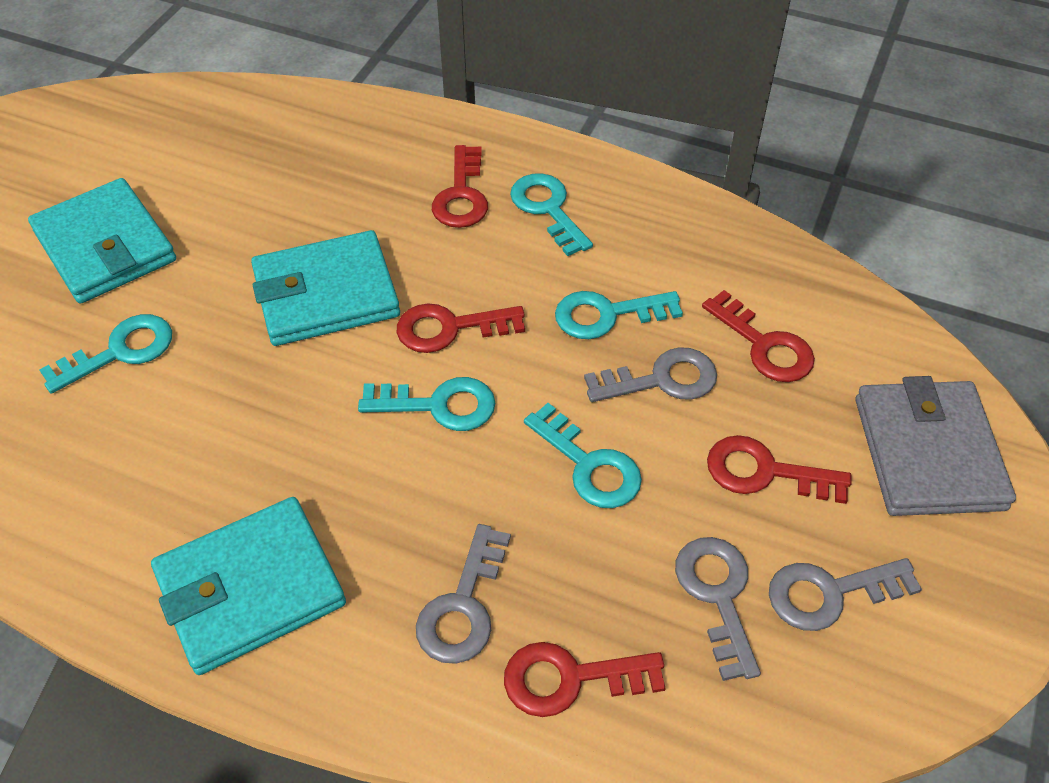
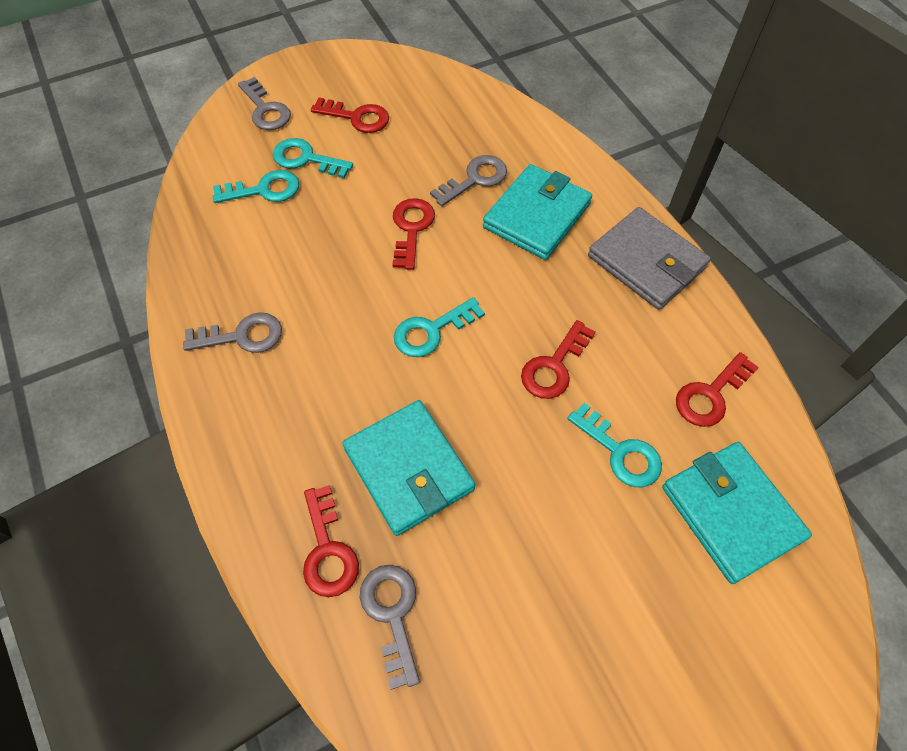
turquoise key: [40,314,172,394] [358,377,495,431] [510,173,593,256] [524,403,642,508] [555,291,683,339] = 5 -> [212,170,299,203] [273,138,353,178] [394,297,485,357] [567,403,662,487] = 4

